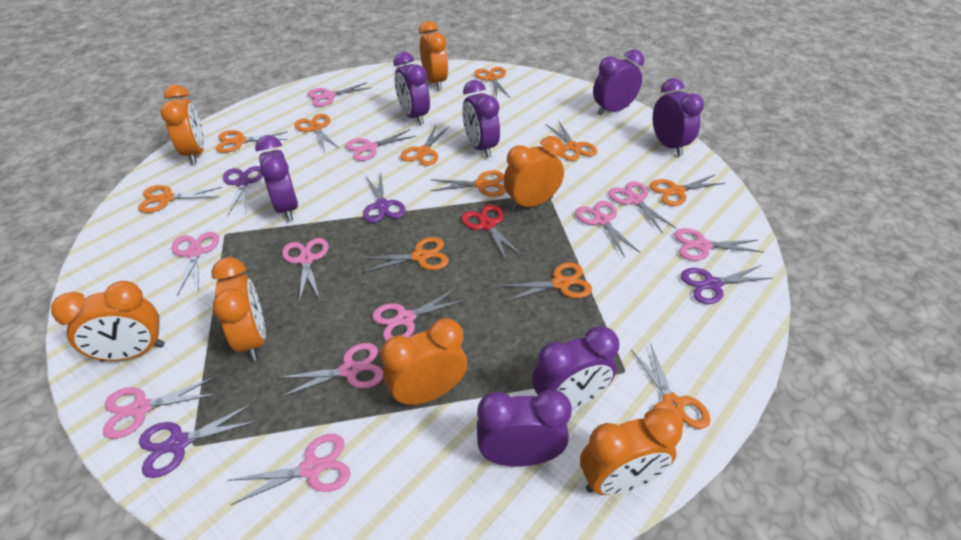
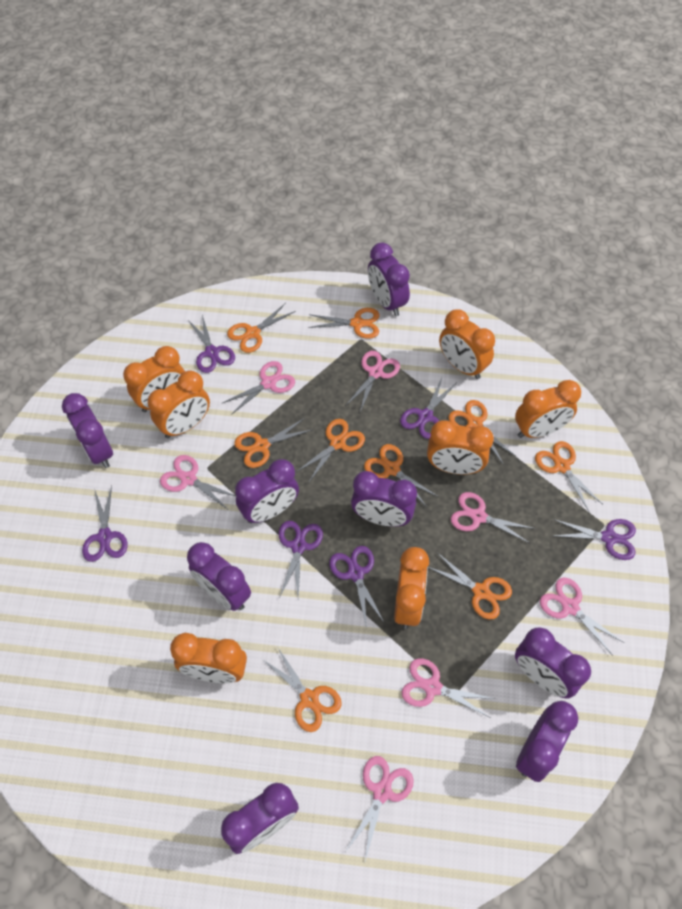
orange scissors: [138,185,222,213] [216,130,287,153] [295,114,340,152] [361,237,449,272] [400,125,449,166] [430,170,506,197] [474,67,510,97] [499,262,592,302] [545,120,597,161] [630,344,710,429] [650,174,726,206] = 11 -> [227,303,296,353] [234,417,312,468] [262,648,342,732] [295,419,365,483] [308,308,380,339] [364,444,439,507] [428,553,512,620] [449,400,516,465] [535,441,603,511] = 9
pink scissors: [103,377,217,439] [172,232,219,295] [230,434,350,505] [278,343,383,397] [282,238,329,303] [307,82,372,107] [345,129,416,161] [372,288,467,341] [575,201,641,257] [608,181,677,233] [674,228,763,261] = 11 -> [160,455,236,509] [222,361,295,415] [345,351,400,412] [346,756,414,861] [401,658,495,718] [451,492,535,543] [540,578,625,656] = 7
purple clock: [255,135,298,221] [393,52,430,125] [462,80,500,158] [477,389,572,466] [532,326,619,409] [593,49,644,116] [653,78,704,156] = 7 -> [62,393,113,468] [187,542,251,611] [221,783,299,854] [235,459,299,523] [351,471,417,527] [368,243,410,316] [515,627,591,699] [516,701,578,782] = 8
purple scissors: [139,403,258,478] [223,166,263,215] [363,174,406,223] [681,265,773,304] = 4 -> [82,486,128,562] [188,315,235,373] [279,521,323,598] [329,546,384,628] [400,376,457,439] [553,519,636,560] = 6
red scissors: [462,205,523,262] = 1 -> none = 0

